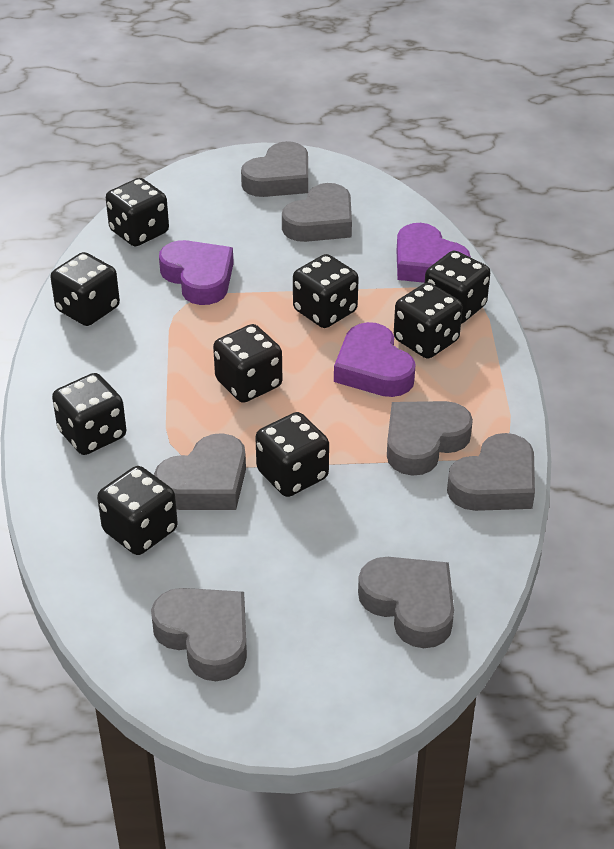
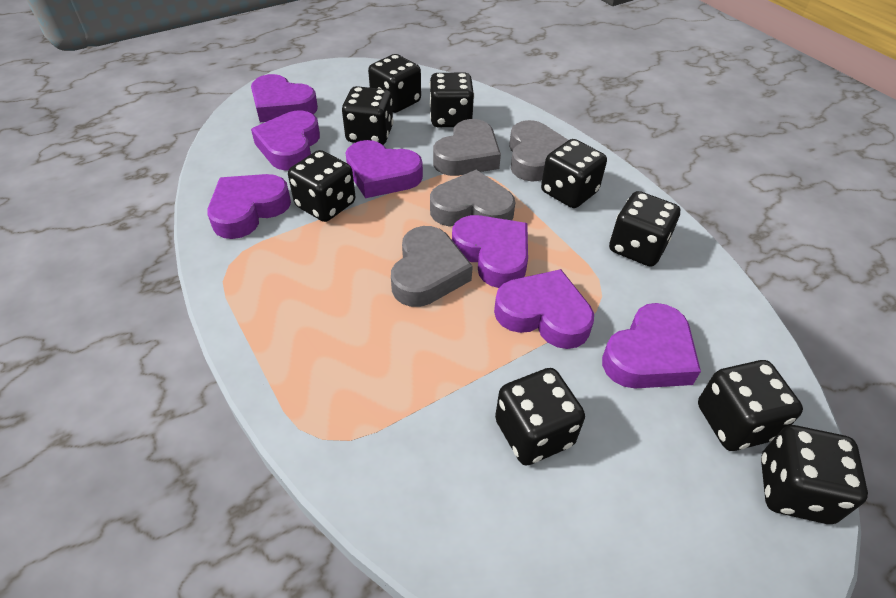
grey heart: [151,588,247,681] [154,433,246,510] [241,141,308,197] [282,183,352,242] [358,557,454,648] [387,401,473,476] [447,433,535,511] = 7 -> [391,226,473,307] [430,169,515,226] [433,119,501,176] [509,120,568,182] = 4
purple heart: [159,240,234,305] [334,322,416,397] [396,223,471,283] = 3 -> [207,174,291,239] [251,74,318,122] [251,110,320,171] [346,140,423,198] [452,215,528,288] [494,269,594,349] [602,303,701,388] = 7

